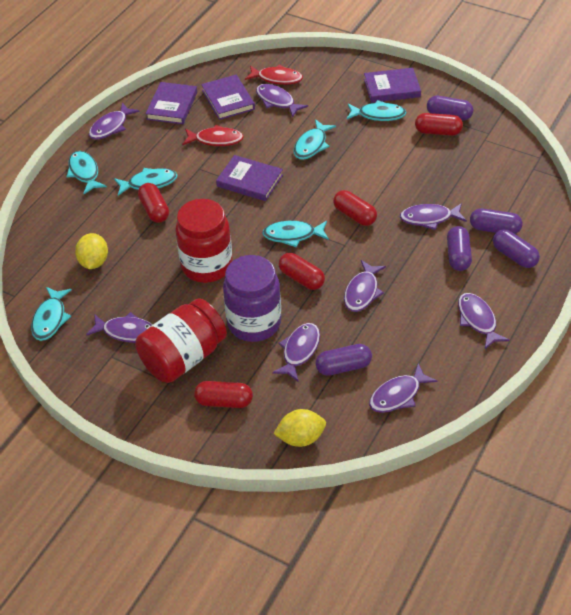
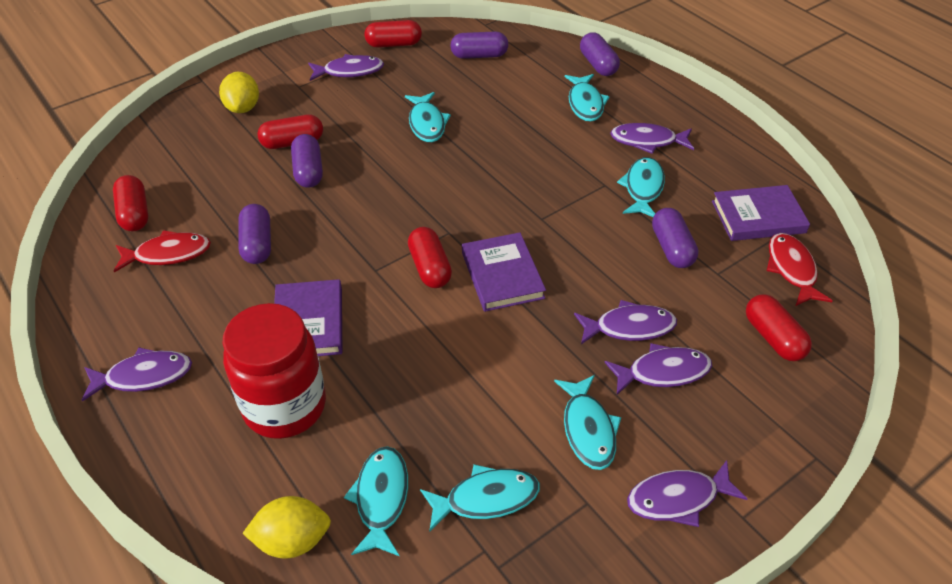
purple book: [146,82,197,124] [201,75,255,120] [216,155,283,201] [364,68,421,103] = 4 -> [274,279,342,356] [462,232,546,312] [712,185,810,241] = 3
purple fish: [86,312,153,343] [89,103,140,140] [256,84,308,118] [272,323,320,381] [344,260,386,312] [369,363,437,413] [400,203,467,230] [458,293,510,349] = 8 -> [82,347,192,401] [308,54,384,81] [574,300,677,344] [604,343,712,395] [610,123,694,154] [627,460,748,527] = 6
purple jar: [223,255,281,342] = 1 -> none = 0
red jar: [135,298,227,383] [175,199,233,283] = 2 -> [223,303,326,439] = 1

